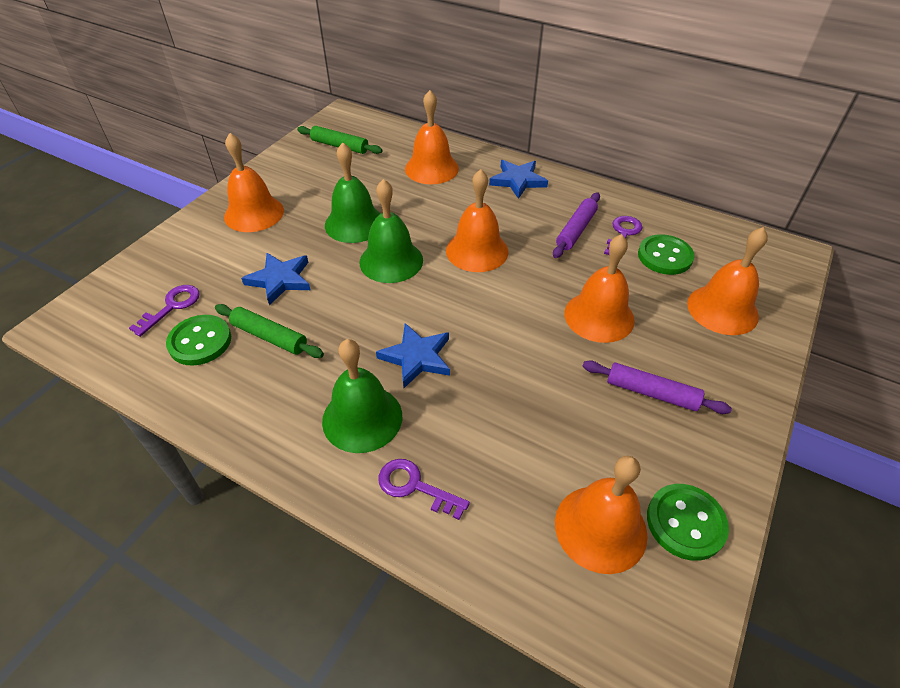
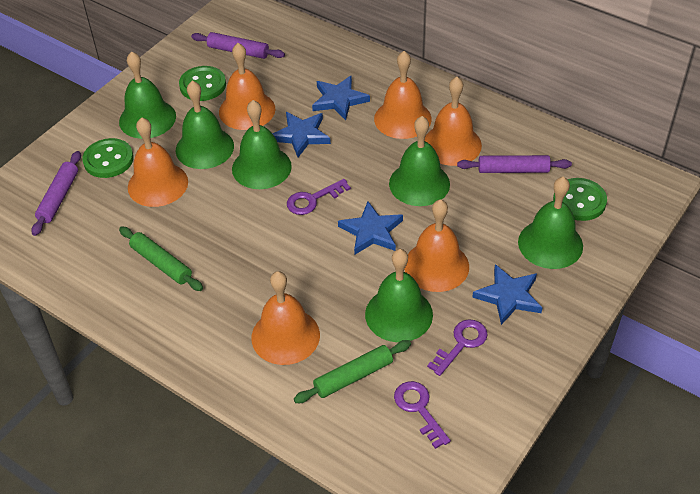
blue star: [241,253,310,305] [376,323,450,388] [489,160,548,199] = 3 -> [272,112,331,157] [312,75,370,120] [338,201,403,254] [472,264,542,325] = 4
green bell: [322,339,402,453] [325,142,381,243] [359,179,423,283] = 3 -> [119,51,176,139] [176,81,234,169] [232,100,292,189] [365,249,433,342] [389,116,450,206] [518,177,583,269] = 6
purple rolling pin: [553,192,600,258] [583,360,732,414] = 2 -> [31,151,81,236] [191,32,285,59] [457,155,572,173] = 3

